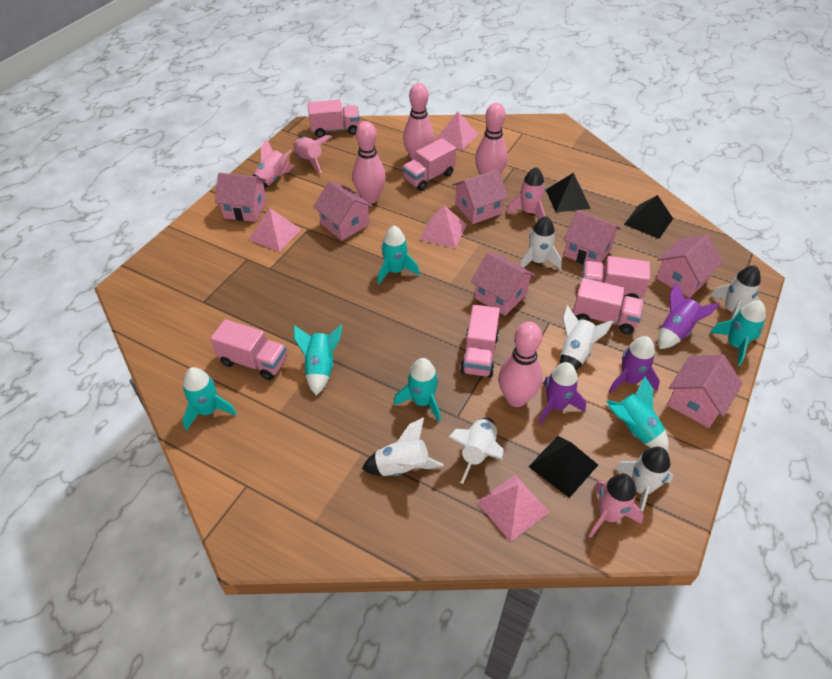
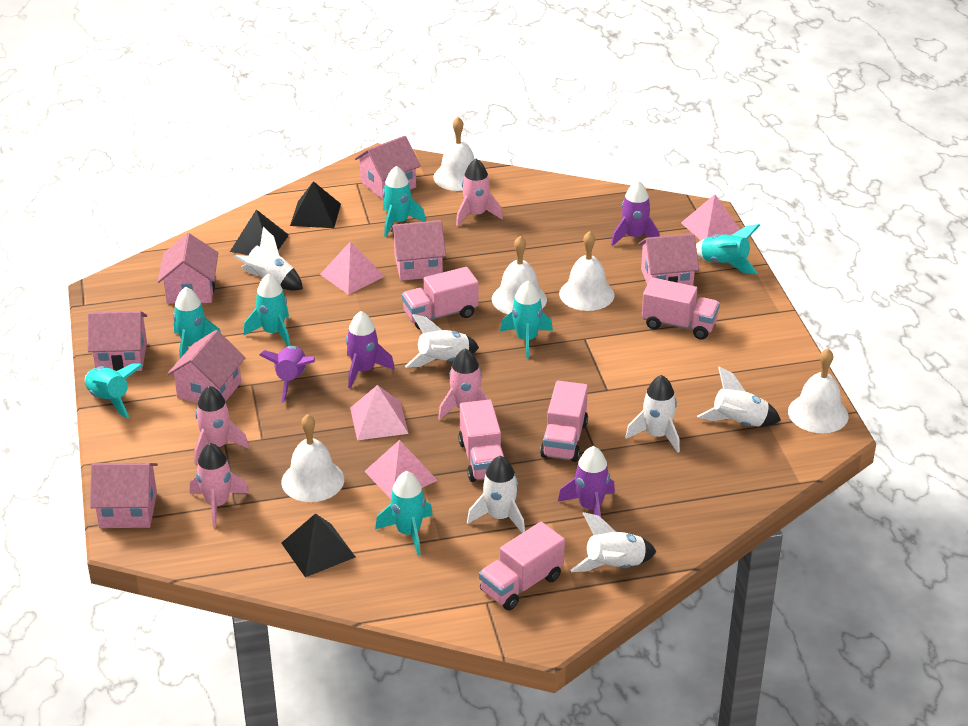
pink bowling pin: [352,121,386,204] [403,83,434,161] [475,103,508,175] [498,322,542,407] = 4 -> none = 0
pink truck: [210,319,287,380] [308,100,360,137] [402,138,456,191] [460,304,500,378] [573,278,644,334] [582,256,650,299] = 6 -> [402,267,479,330] [458,400,504,482] [479,522,565,610] [540,381,588,462] [642,277,720,340] = 5
purple rocket: [538,362,586,425] [609,336,660,393] [658,282,720,349] = 3 -> [259,346,315,403] [346,311,395,389] [558,446,615,517] [611,180,660,246] = 4
turquoise rocket: [183,367,237,431] [294,325,342,396] [378,226,420,284] [394,358,441,422] [607,376,669,452] [710,300,766,366] = 6 -> [85,363,143,418] [173,287,221,358] [244,274,290,346] [375,471,433,556] [383,166,426,237] [500,281,553,358] [696,224,760,274] = 7
white bell: none = 0 -> [281,414,344,502] [433,117,475,191] [492,236,547,314] [559,231,614,311] [788,348,849,433] = 5

